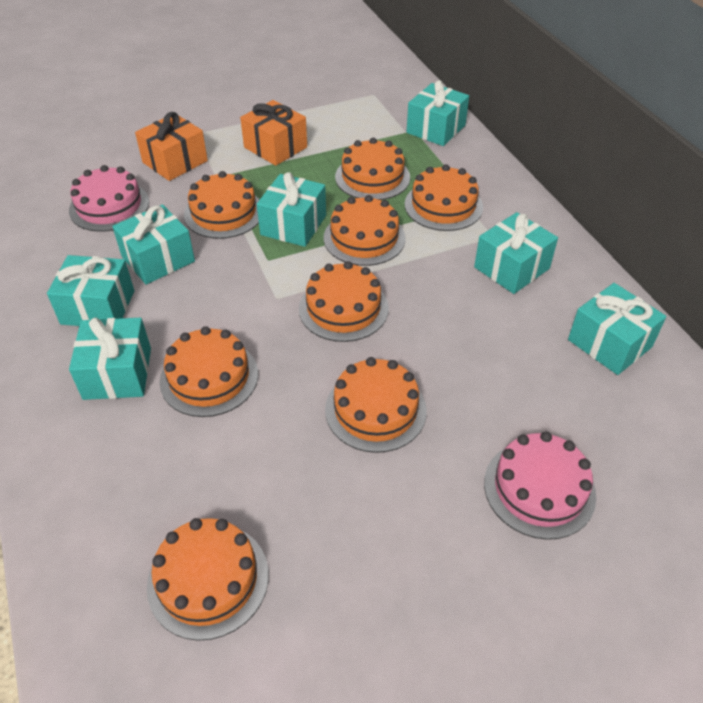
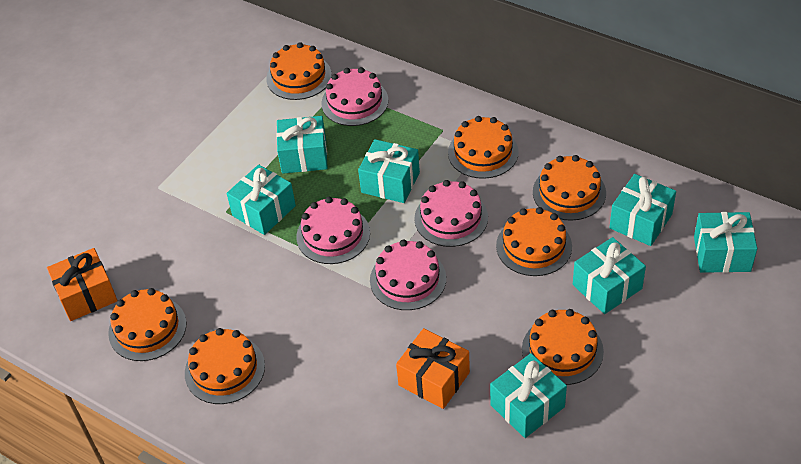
orange cake: [147,518,269,641] [160,326,258,417] [184,171,260,239] [299,261,389,342] [324,195,406,266] [325,357,427,453] [335,138,410,200] [405,164,483,231] = 8 -> [108,288,186,361] [185,328,265,404] [266,42,332,100] [448,116,519,179] [496,207,572,276] [522,309,604,385] [533,155,606,221] = 7
pink cake: [69,165,149,232] [484,432,596,540] = 2 -> [296,197,370,264] [321,67,389,126] [370,239,446,310] [414,180,488,247] = 4

